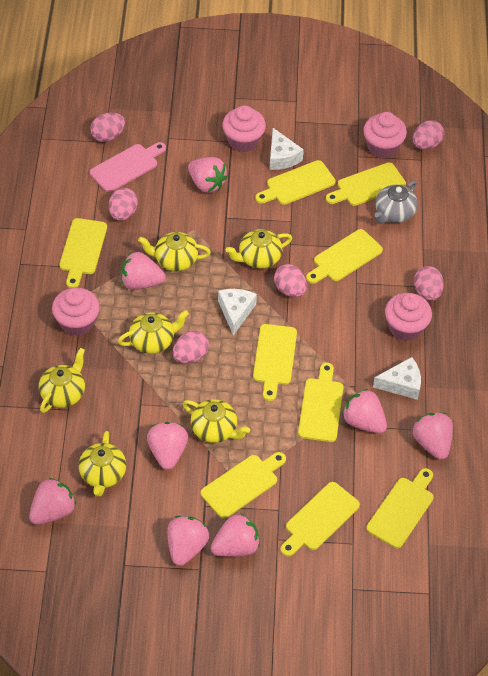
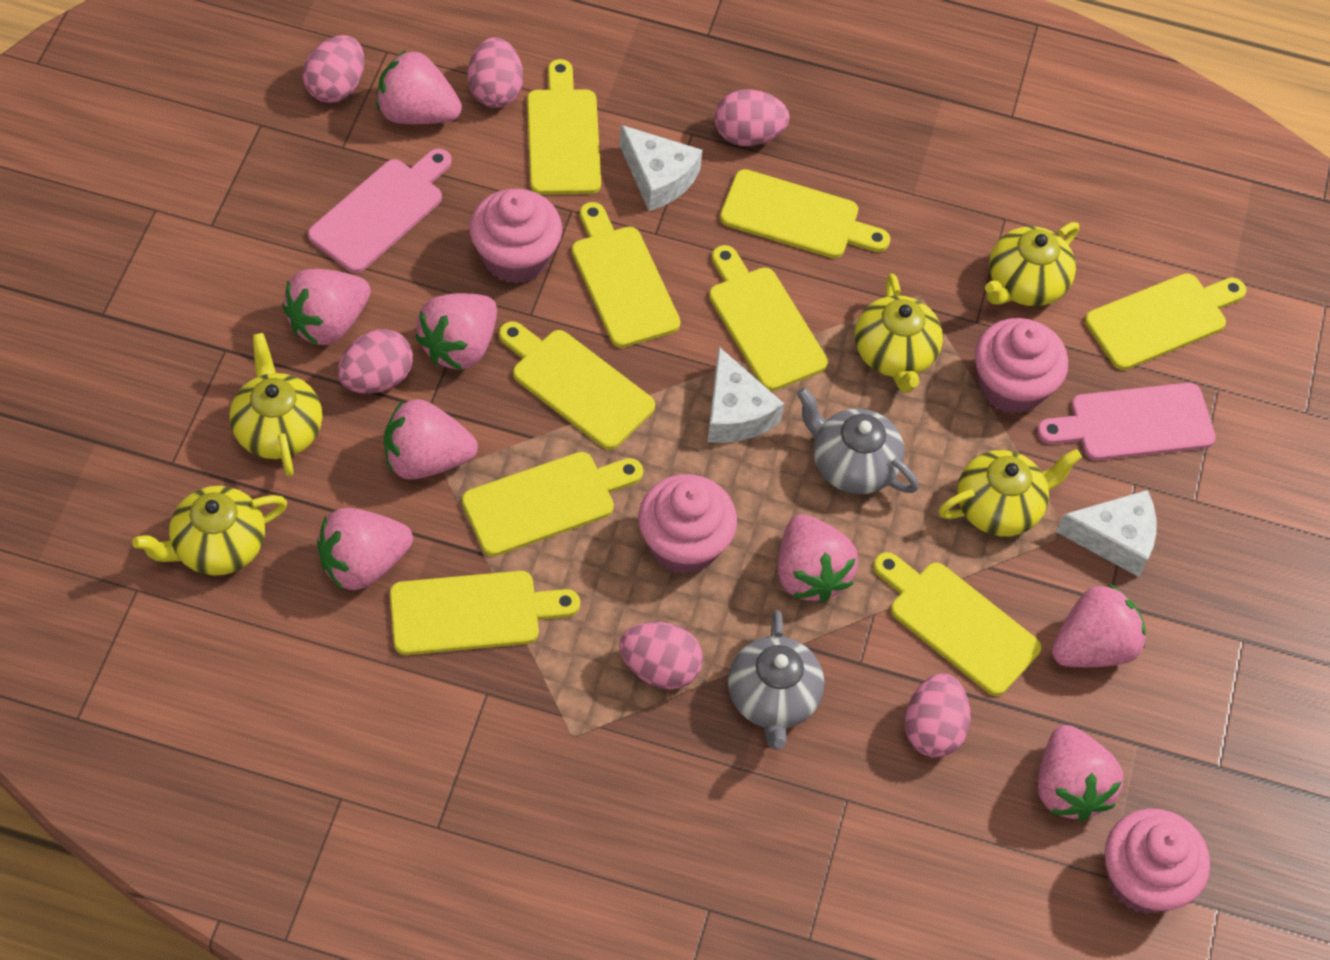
grey teapot: [375,180,418,224] = 1 -> [728,610,824,749] [797,387,919,494] = 2
pink cutting board: [90,142,166,192] = 1 -> [308,148,451,273] [1037,383,1216,460] = 2
yellow teapot: [39,348,85,413] [79,431,126,497] [118,310,189,354] [138,232,211,271] [183,399,250,443] [226,229,292,269] = 6 -> [132,486,287,576] [230,333,323,477] [855,274,943,393] [939,449,1082,537] [985,222,1079,306] = 5

